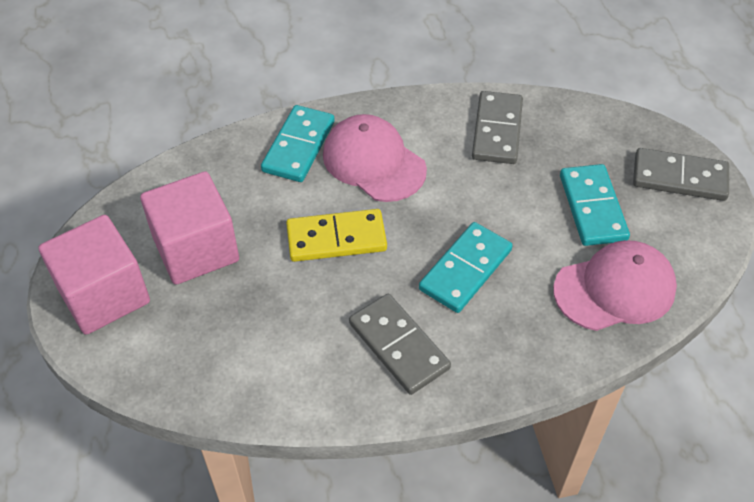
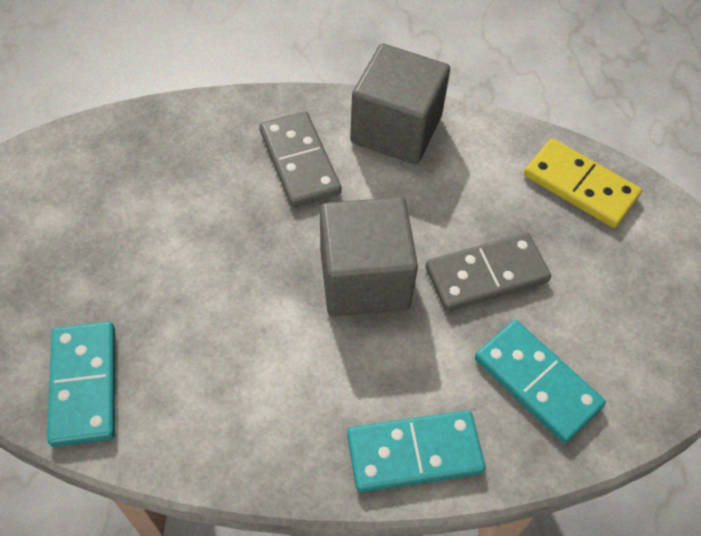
grey cube: none = 0 -> [320,197,418,317] [350,44,450,164] = 2
grey domino: [349,294,451,395] [472,91,523,164] [633,148,729,201] = 3 -> [260,111,342,207] [426,233,551,312] = 2
pink cap: [323,114,427,202] [553,240,677,331] = 2 -> none = 0
pink cube: [38,215,150,335] [140,171,239,285] = 2 -> none = 0

